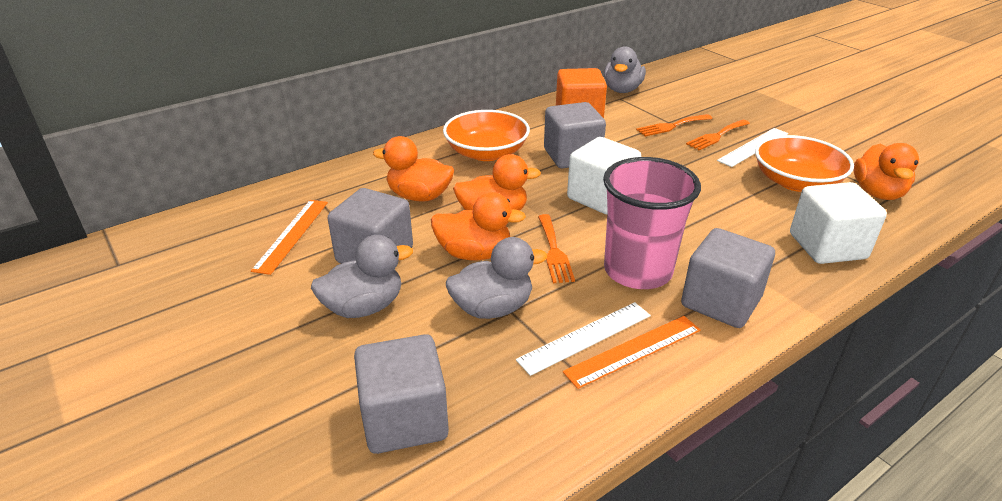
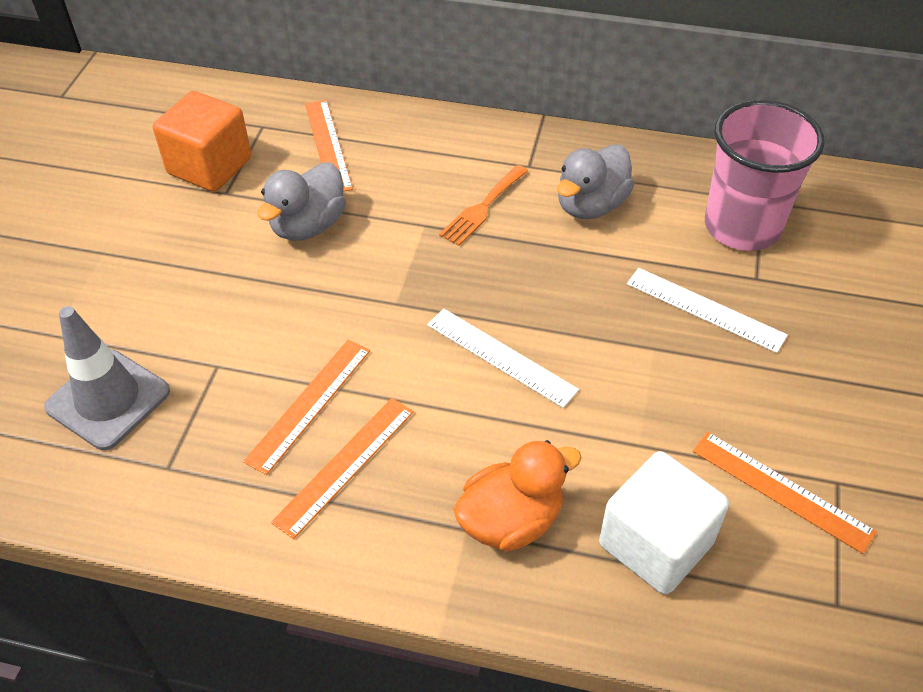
grey cube: [328,188,413,263] [354,334,449,454] [544,102,606,168] [681,228,775,328] = 4 -> none = 0
grey duck: [311,235,413,318] [446,237,547,319] [604,46,646,93] = 3 -> [257,162,346,241] [557,144,634,219] = 2
grey traffic cone: none = 0 -> [44,306,170,450] = 1
orange bowl: [443,110,530,161] [755,135,854,192] = 2 -> none = 0
orange duck: [373,136,454,202] [431,192,526,260] [453,154,541,210] [853,143,919,200] = 4 -> [454,440,582,552] = 1
orange fork: [538,214,575,283] [636,114,712,137] [686,120,750,150] = 3 -> [439,165,528,246] = 1
orange ruler: [251,200,328,275] [563,316,701,389] = 2 -> [243,339,370,475] [271,398,414,539] [305,100,353,192] [693,432,877,554] = 4
white cube: [567,137,641,214] [790,182,887,264] = 2 -> [599,451,729,595] = 1

